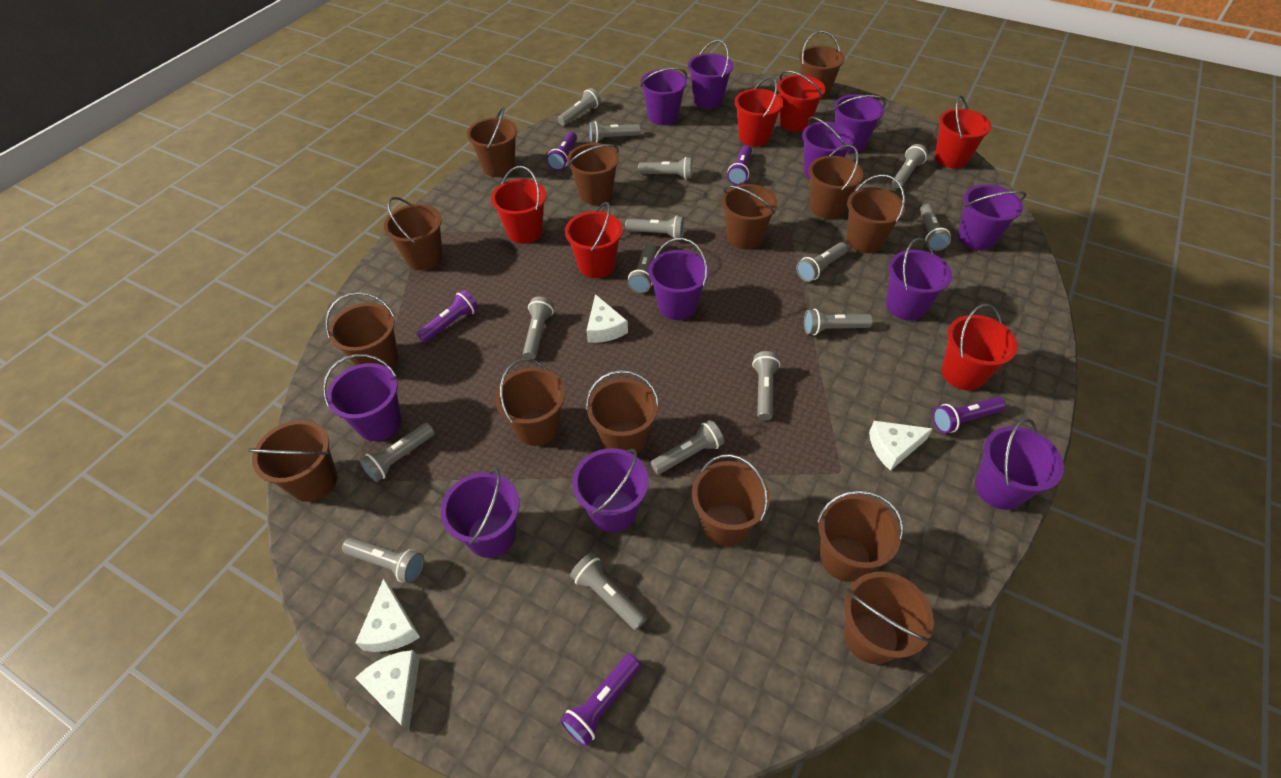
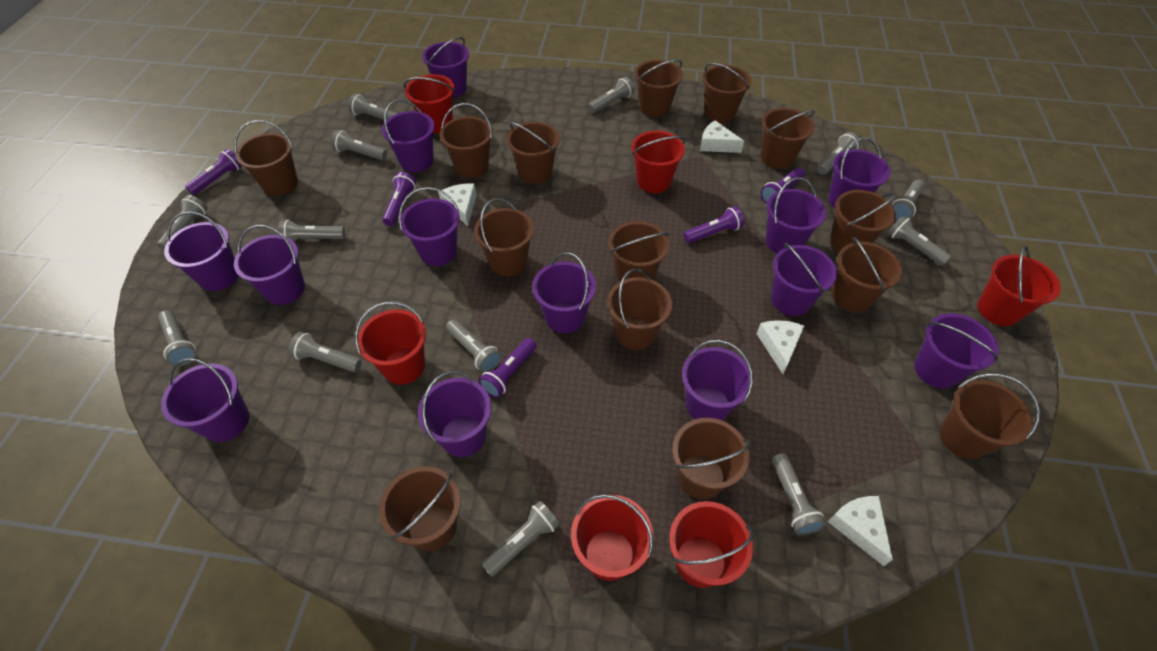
grey flashlight: [342,537,424,584] [359,423,435,482] [523,297,554,359] [558,88,601,126] [570,553,647,630] [589,121,641,143] [625,216,684,238] [628,243,656,293] [638,157,693,179] [651,420,724,474] [752,351,780,420] [796,242,848,282] [804,309,873,335] [892,144,928,188] [920,204,951,251] = 15 -> [157,195,208,250] [158,310,196,366] [278,220,345,241] [288,332,362,372] [331,130,387,160] [348,94,398,120] [446,319,501,373] [481,501,560,577] [588,77,634,113] [772,453,826,535] [817,132,861,175] [888,215,951,266] [891,180,925,221] = 13
purple bucket: [323,354,402,441] [441,469,520,558] [572,448,649,533] [640,68,687,125] [648,238,709,320] [688,40,733,109] [802,117,854,179] [834,94,886,153] [886,238,952,321] [958,184,1026,250] [975,418,1064,510] = 11 -> [161,358,250,442] [164,211,239,291] [234,225,305,305] [382,99,435,173] [399,187,460,266] [418,371,491,457] [422,37,469,97] [532,252,596,334] [682,340,753,421] [766,177,826,253] [771,242,837,316] [828,137,890,208] [915,313,999,389] = 13

